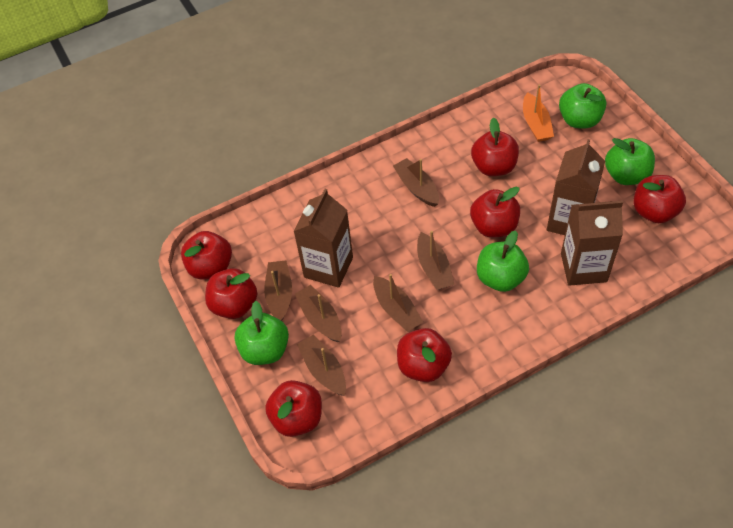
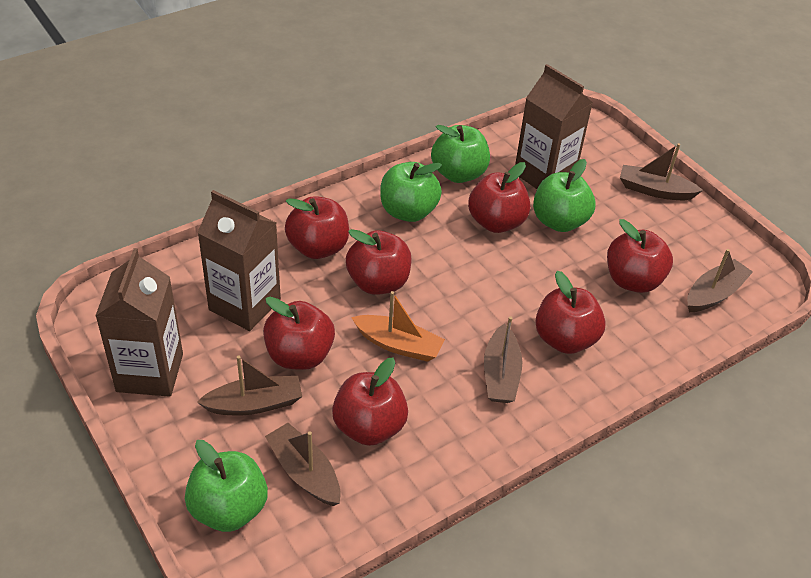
brown boat: [264,261,292,321] [295,285,342,342] [297,335,346,396] [373,274,423,332] [393,158,439,207] [417,231,454,290] = 6 -> [197,355,302,416] [265,423,341,506] [484,316,522,403] [620,143,703,200] [687,249,753,312] = 5

